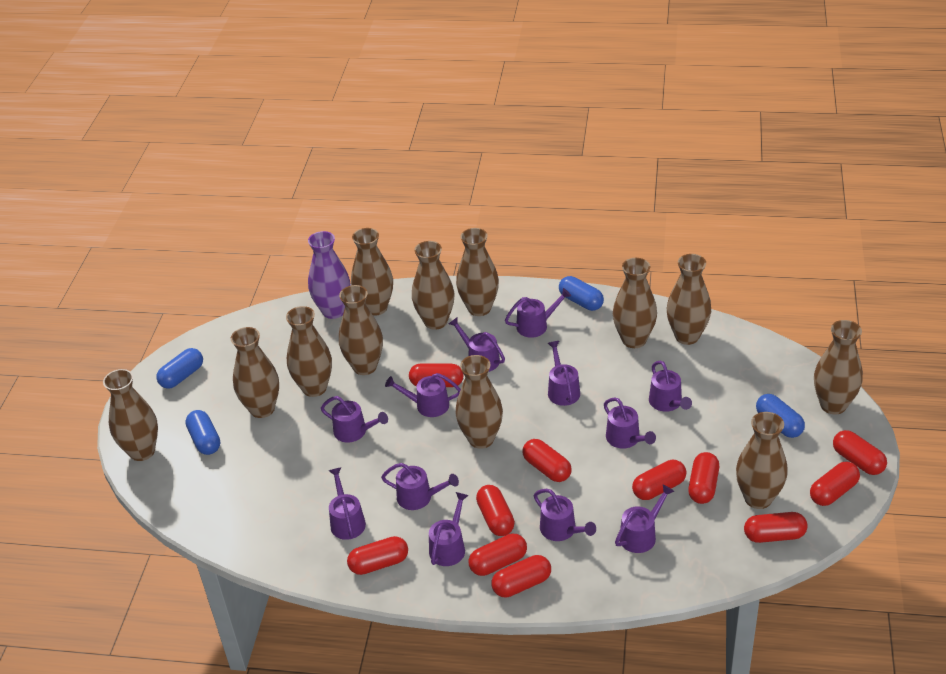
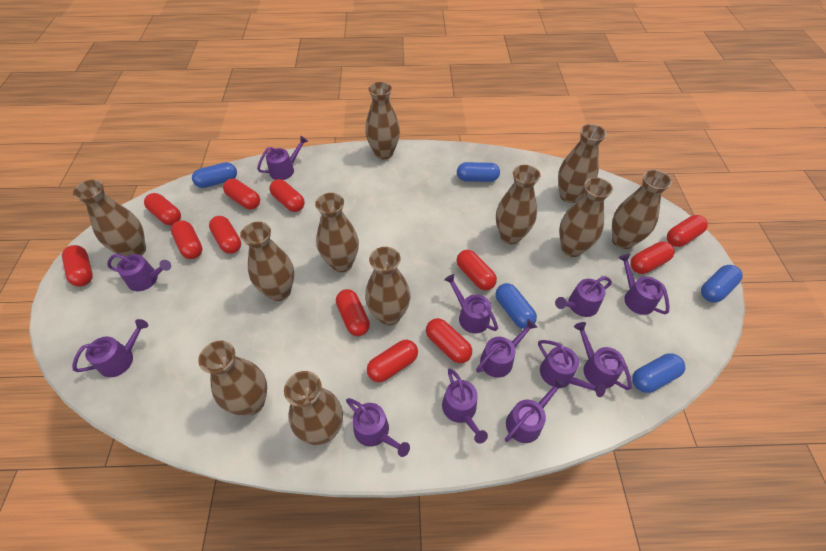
blue capsule: [156,348,203,389] [185,410,220,455] [559,276,604,311] [756,394,805,438] = 4 -> [192,162,237,188] [457,162,500,182] [496,283,537,329] [632,353,685,393] [701,265,743,303] = 5
brown vase: [103,369,158,461] [231,327,279,418] [286,306,332,397] [339,285,383,375] [351,228,393,316] [412,241,454,330] [455,355,503,449] [456,228,499,316] [613,258,657,348] [667,254,711,345] [736,412,788,509] [814,320,863,414] = 12 -> [73,180,146,257] [198,341,267,415] [240,222,294,301] [284,371,343,445] [315,193,359,272] [365,82,400,160] [365,247,410,326] [496,165,540,244] [558,124,606,203] [559,177,613,257] [612,170,672,249] = 11
purple vase: [308,231,350,319] = 1 -> none = 0
red capsule: [347,536,408,575] [409,363,464,387] [469,534,527,576] [476,485,515,536] [492,555,551,598] [523,439,571,482] [632,460,686,500] [688,452,719,504] [744,512,808,543] [810,462,860,506] [833,430,887,475] = 11 -> [62,245,93,287] [144,193,181,225] [171,220,202,259] [209,216,241,254] [223,179,260,210] [269,179,305,212] [336,289,370,336] [367,340,418,382] [426,318,472,363] [456,250,497,290] [630,241,675,274] [667,215,708,247] = 12

